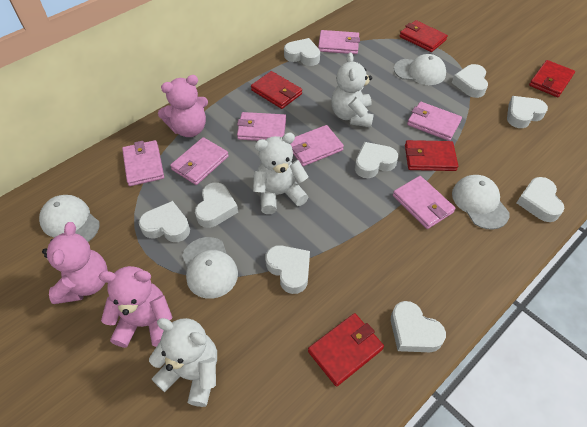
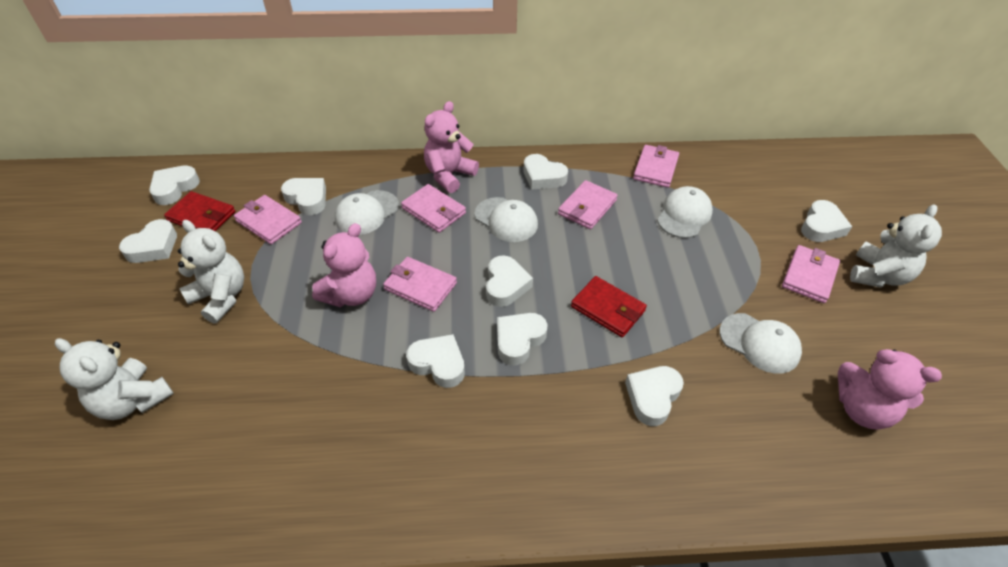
pink wallet: [122,140,164,186] [170,137,229,185] [237,112,286,141] [290,125,344,166] [318,30,360,54] [393,176,456,229] [407,102,462,141] = 7 -> [234,195,302,244] [383,257,457,312] [401,184,466,233] [558,180,618,229] [633,145,679,188] [782,245,840,303] = 6
red wallet: [251,71,302,109] [308,313,384,387] [400,20,448,52] [405,140,458,171] [529,60,575,97] = 5 -> [164,191,236,231] [571,276,647,337] = 2

